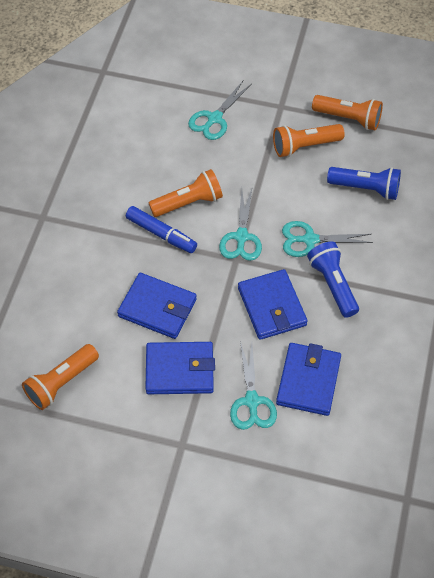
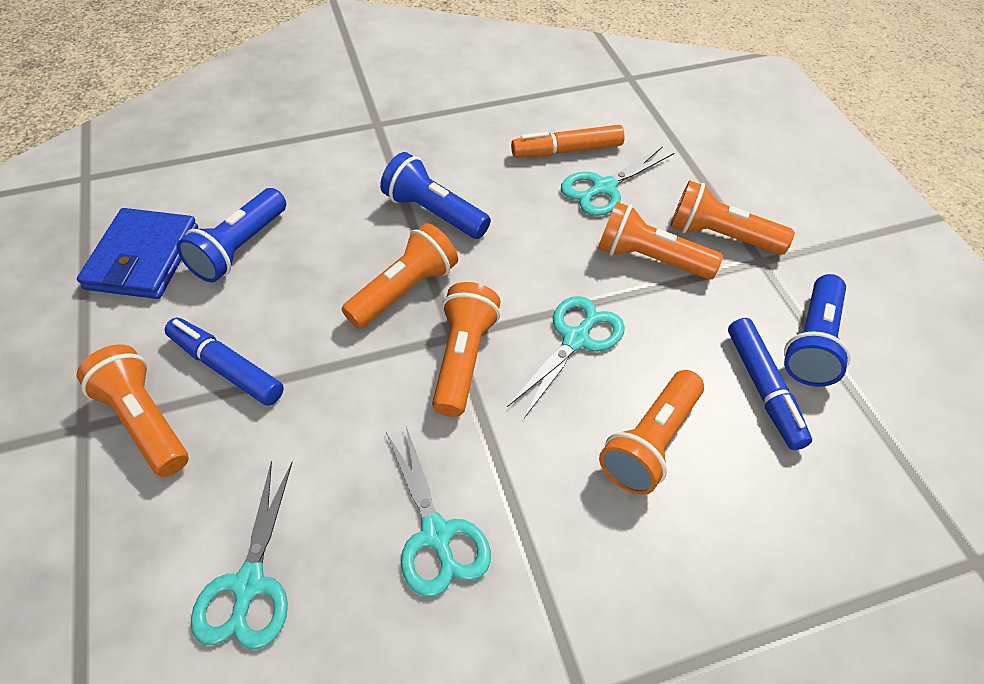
blue flashlight: [307,242,359,318] [327,167,401,200] = 2 -> [177,188,286,283] [380,152,491,239] [784,274,851,387] = 3
blue marker: [126,206,197,253] = 1 -> [165,317,284,406] [728,318,812,450] = 2
blue wallet: [117,273,197,339] [145,342,215,394] [238,269,308,340] [276,343,341,416] = 4 -> [77,208,198,299] = 1
orange flashlight: [22,344,99,410] [149,169,223,217] [273,124,345,157] [312,95,383,130] = 4 -> [77,345,188,477] [342,223,458,329] [432,282,501,417] [598,202,723,279] [599,370,704,495] [670,180,795,255] = 6
orange marker: none = 0 -> [511,125,625,157] = 1

